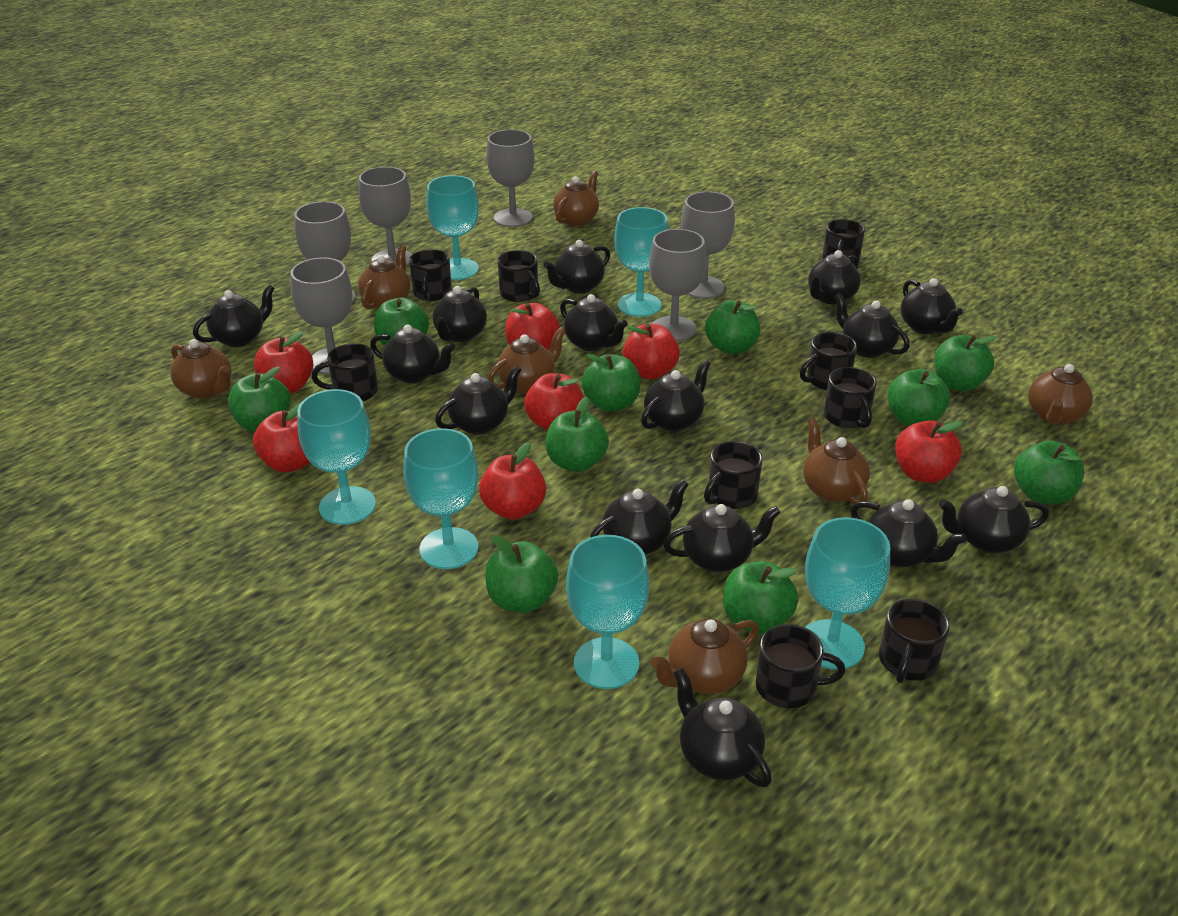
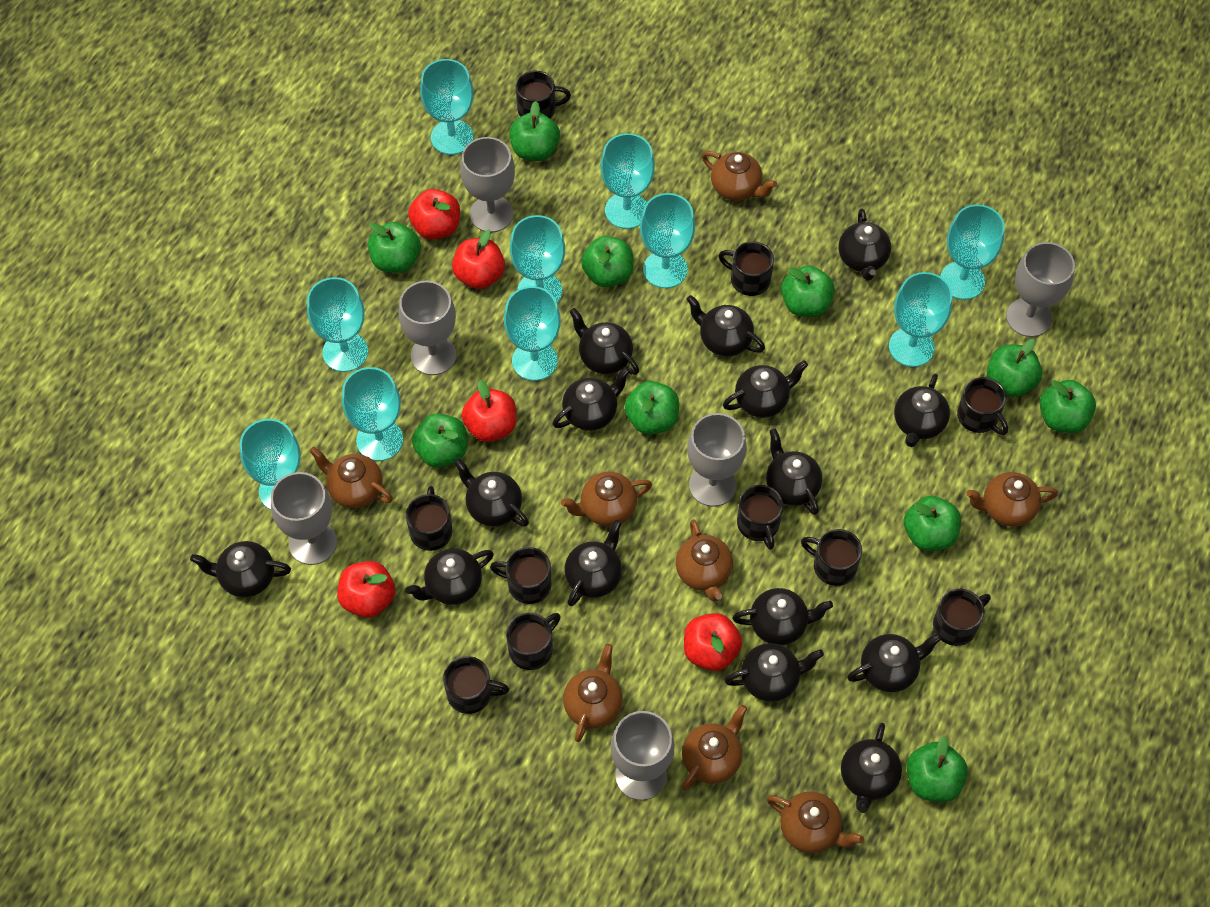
black mug: [312,343,378,401] [409,249,452,301] [498,250,540,302] [704,441,763,509] [756,624,846,708] [800,332,857,390] [822,219,865,264] [824,367,877,429] [879,598,950,683] = 9 -> [406,486,453,551] [443,656,509,714] [490,547,552,604] [506,613,561,670] [516,71,571,118] [718,241,774,296] [737,485,783,550] [801,529,862,586] [933,589,991,646] [957,377,1008,435] = 10
brown teapot: [170,339,232,399] [358,245,411,309] [488,327,566,394] [553,171,599,226] [650,618,759,694] [803,418,870,504] [1028,363,1093,425] = 7 -> [309,446,393,508] [561,472,652,526] [563,644,623,742] [675,519,733,601] [681,704,747,791] [702,151,777,201] [767,791,864,853] [966,472,1058,527] = 8
red apple: [253,403,310,472] [254,332,313,393] [479,442,546,520] [505,303,560,350] [524,373,584,431] [622,324,680,379] [895,420,963,483] = 7 -> [337,561,395,618] [408,189,460,240] [452,230,505,289] [462,380,516,442] [684,613,742,671] = 5
turquoise goblet: [297,389,376,525] [403,428,478,569] [426,175,479,280] [566,535,649,689] [614,207,668,317] [805,517,890,670] = 6 -> [240,419,301,510] [307,277,368,372] [342,367,403,461] [420,59,474,155] [504,286,561,381] [510,215,565,303] [601,133,655,229] [640,193,695,288] [889,272,952,367] [940,204,1005,300] = 10

